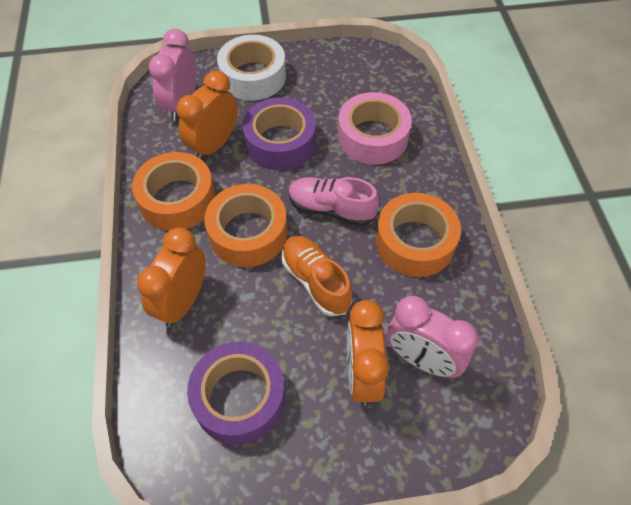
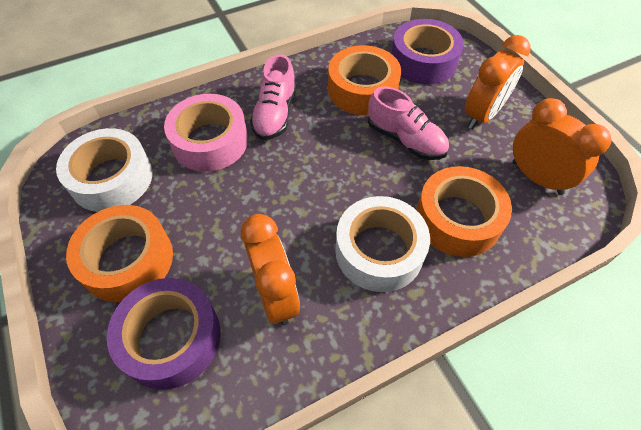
orange shoe: [282,236,352,316] = 1 -> none = 0
pink clock: [149,29,197,121] [386,296,479,378] = 2 -> none = 0
pink shoe: [288,177,379,226] = 1 -> [250,54,297,140] [368,87,449,160] = 2
white tape: [217,35,286,100] = 1 -> [56,128,153,212] [335,196,430,292] = 2

